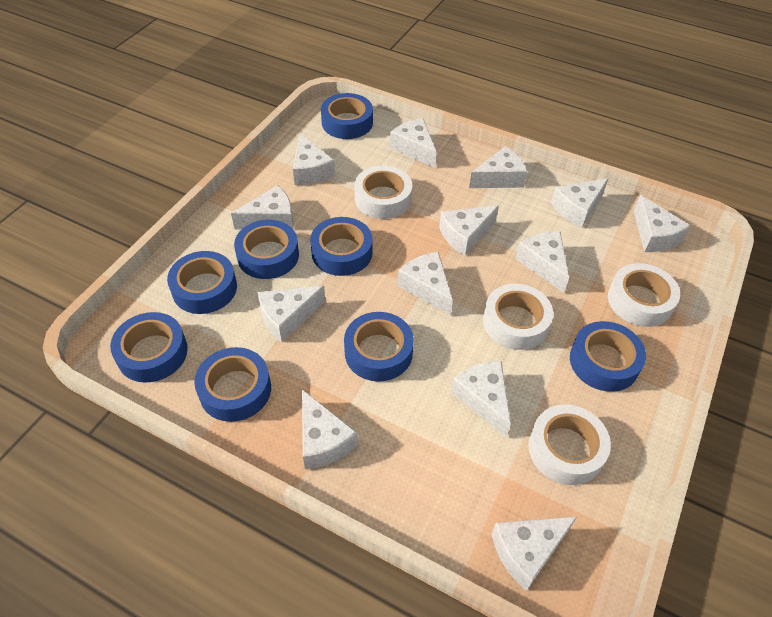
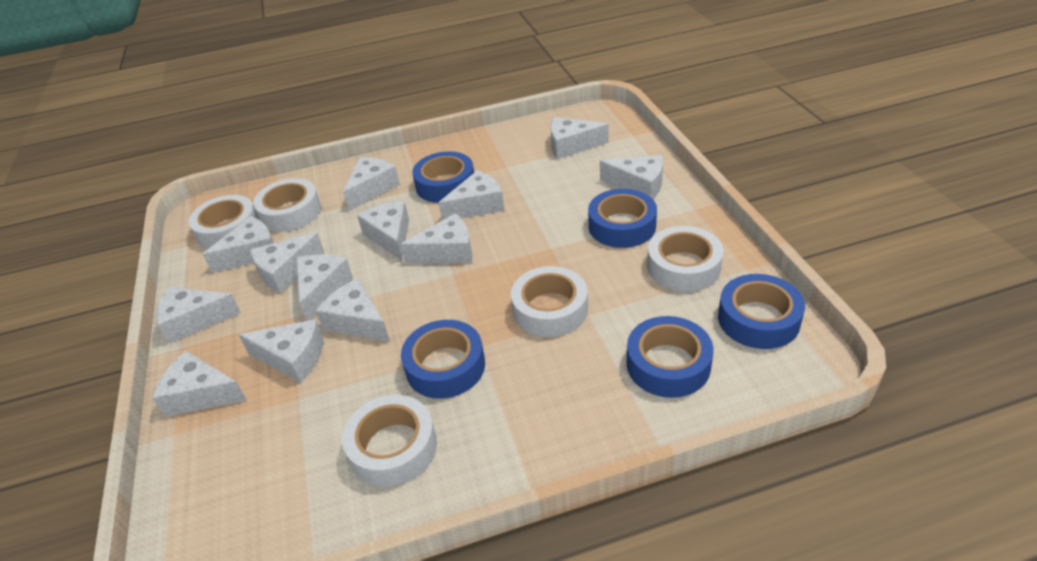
blue tape: [110,312,188,383] [167,251,237,314] [194,347,271,422] [234,220,299,279] [310,217,373,276] [321,93,373,139] [344,312,414,382] [570,321,646,392] = 8 -> [401,320,485,399] [412,151,474,203] [588,189,657,248] [627,316,713,398] [718,274,805,349] = 5
white tape: [355,166,412,219] [483,284,553,350] [528,404,611,485] [608,263,680,327] = 4 -> [188,195,259,249] [253,178,321,232] [342,395,437,487] [511,266,588,337] [647,226,724,292] = 5

